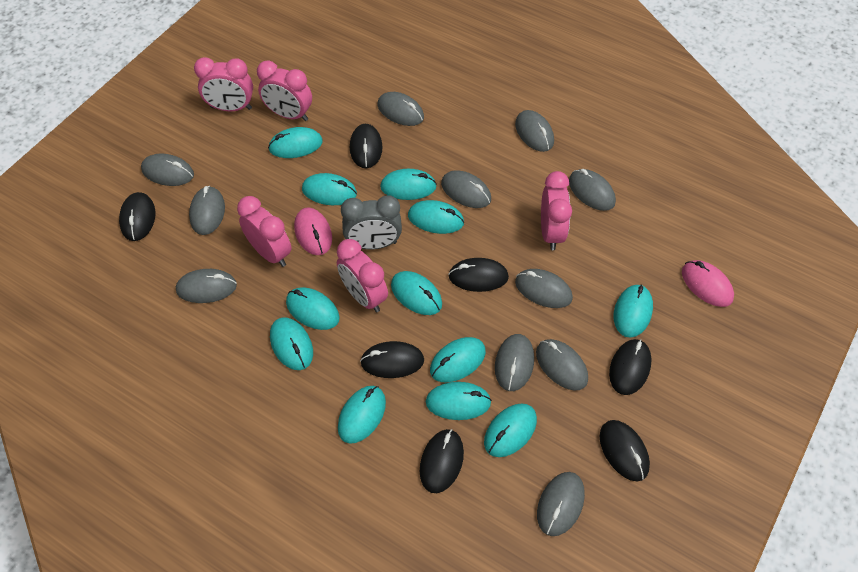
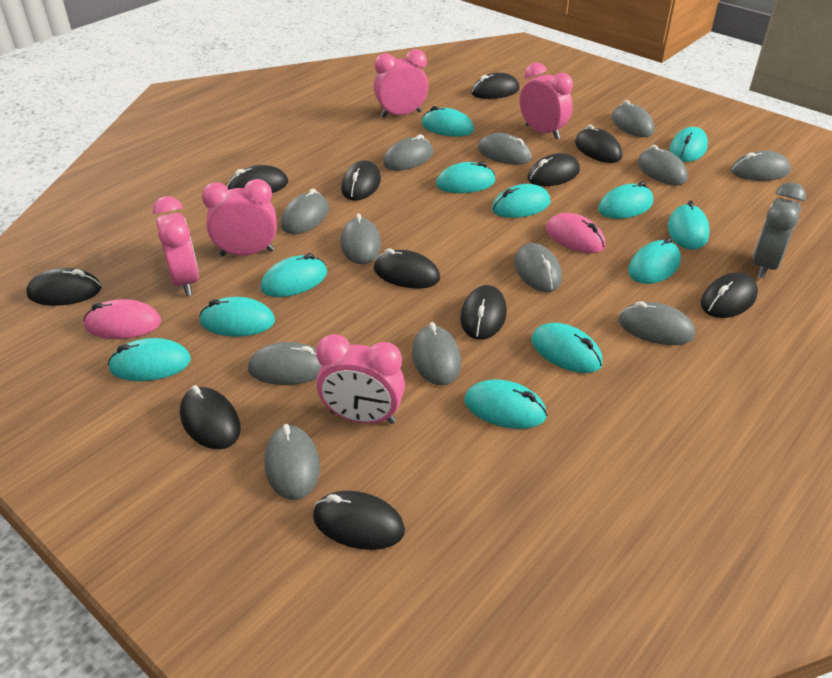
black mouse: [119,192,155,241] [350,124,383,168] [360,341,424,378] [420,429,464,493] [449,258,509,292] [600,420,650,481] [609,339,652,395] = 7 -> [26,268,101,306] [180,385,241,449] [227,165,288,193] [313,491,405,550] [341,160,381,200] [374,249,440,289] [460,285,507,340] [471,73,520,99] [527,153,580,186] [575,124,622,163] [701,272,758,318] = 11
grey mouse: [141,154,194,186] [176,269,237,303] [189,186,225,235] [377,92,424,126] [441,170,491,208] [495,334,534,391] [515,110,554,152] [515,269,573,308] [536,339,588,391] [537,472,585,536] [569,169,616,211] = 11 -> [248,342,322,385] [264,424,320,500] [281,188,329,234] [340,213,381,264] [383,134,433,170] [412,322,461,385] [478,133,532,165] [514,243,562,292] [612,100,654,137] [619,302,695,345] [637,145,688,185] [731,151,791,181] = 12

